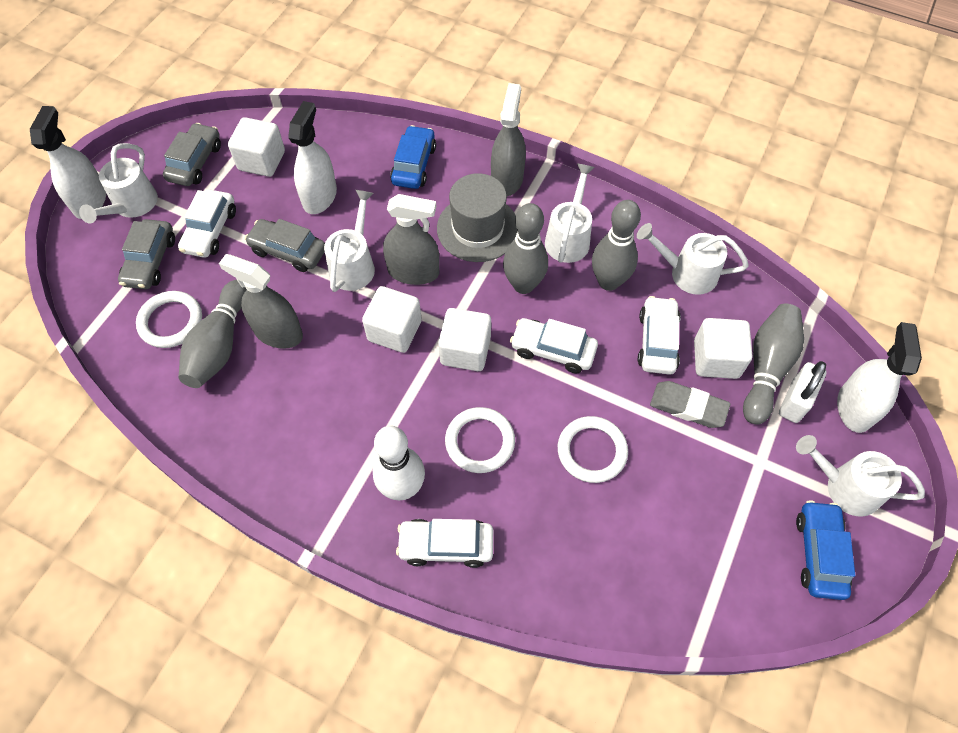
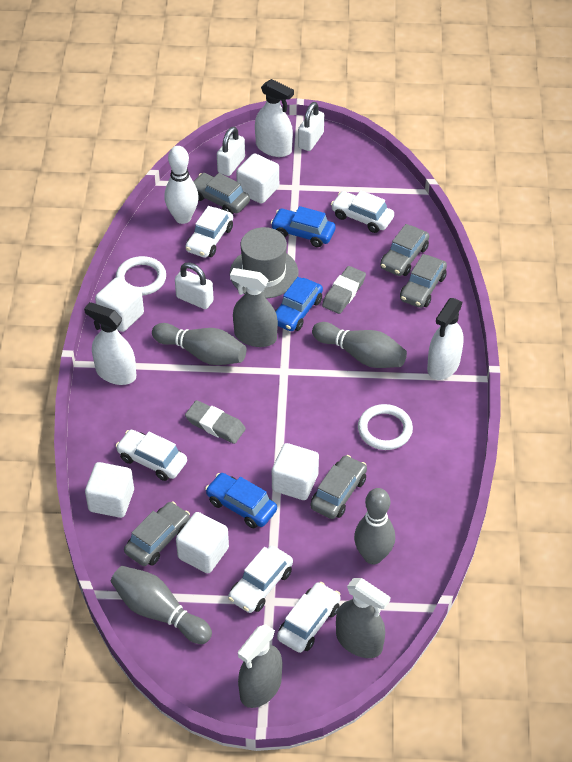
blue car: [390,125,436,189] [796,500,855,600] = 2 -> [205,473,277,528] [271,206,336,247] [275,277,323,331] = 3
grey car: [118,219,175,289] [163,123,221,186] [245,219,325,272] = 3 -> [124,501,190,566] [193,173,250,214] [311,455,367,519] [380,224,429,276] [400,254,447,308] = 5
grey eraser: [650,381,731,428] = 1 -> [185,400,246,444] [322,266,366,314] = 2
white car: [178,190,236,258] [396,519,493,568] [510,318,598,373] [638,296,681,375] = 4 -> [116,429,187,481] [185,206,233,258] [228,546,293,613] [277,582,341,653] [331,190,394,233] = 5
white cube: [228,117,285,177] [362,286,422,353] [438,308,491,371] [694,318,752,379] = 4 -> [85,462,134,518] [95,277,144,332] [176,512,229,573] [236,153,279,204] [272,443,319,500] = 5
white padlock: [779,361,827,423] = 1 -> [175,262,214,309] [217,127,245,176] [298,102,324,151] = 3
white ring: [136,291,202,348] [445,407,515,473] [558,416,628,483] = 3 -> [116,256,166,296] [358,404,413,450] = 2
white watering can: [79,143,158,223] [324,190,375,292] [545,163,595,263] [637,223,749,295] [796,435,925,517] = 5 -> none = 0

